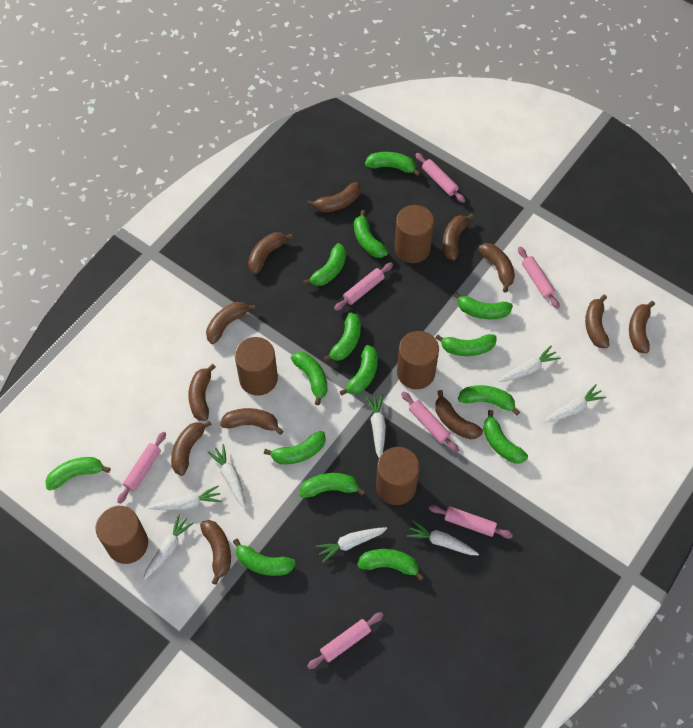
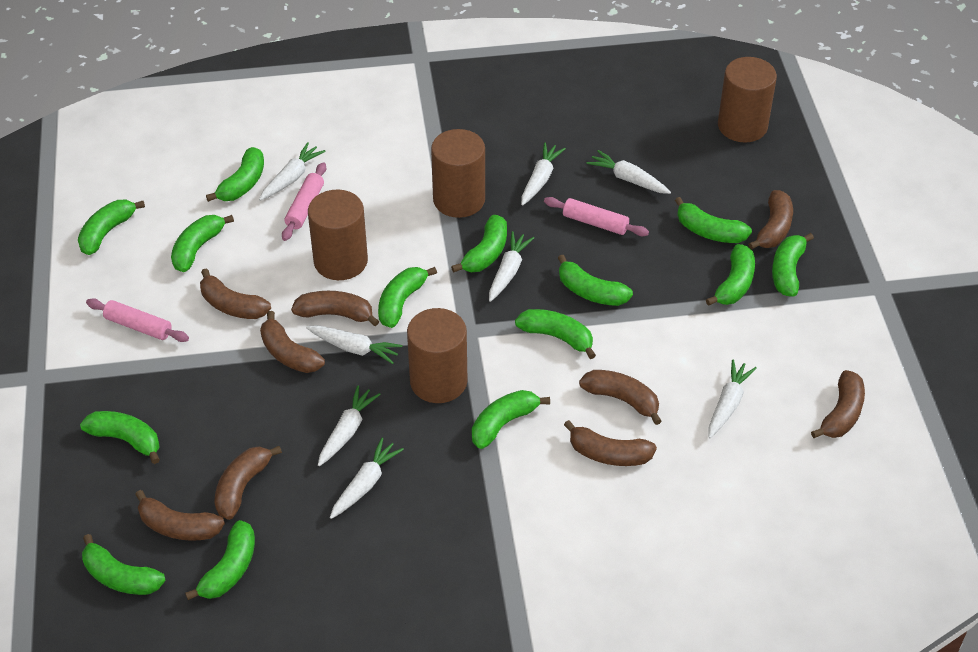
brown banana: [171,421,212,476] [188,364,216,421] [200,520,231,585] [206,302,256,344] [220,408,283,435] [248,232,293,274] [307,182,361,213] [435,390,483,439] [442,214,474,260] [478,243,515,293] [585,294,610,348] [629,301,655,354] = 12 -> [135,490,225,541] [200,268,271,319] [214,446,282,520] [260,311,325,373] [291,291,379,326] [564,420,657,466] [579,370,662,425] [748,190,793,250] [811,370,865,438] = 9
brown cylinder: [96,506,148,564] [235,337,278,395] [376,447,420,505] [394,205,434,263] [397,331,439,389] = 5 -> [308,189,368,280] [407,308,468,403] [431,129,485,218] [718,57,777,143] = 4
green banana: [45,457,110,490] [233,539,296,576] [264,431,326,464] [291,352,328,405] [300,473,365,498] [303,243,346,286] [323,312,361,362] [340,345,378,396] [354,210,388,258] [357,549,424,581] [365,152,420,176] [435,334,497,356] [454,292,513,319] [458,385,520,416] [483,410,528,464] = 15 -> [78,200,145,255] [80,411,160,464] [82,534,165,595] [171,215,234,272] [185,520,255,600] [206,147,264,202] [378,267,437,328] [451,215,507,273] [472,390,550,449] [515,309,596,359] [558,255,633,306] [675,197,752,243] [706,244,755,306] [772,233,814,297] = 14
pink rolling pin: [117,432,166,504] [307,612,383,669] [334,263,393,311] [401,391,459,453] [415,153,465,203] [429,505,513,538] [518,247,560,309] = 7 -> [86,298,189,342] [282,162,326,241] [544,197,649,236] = 3

